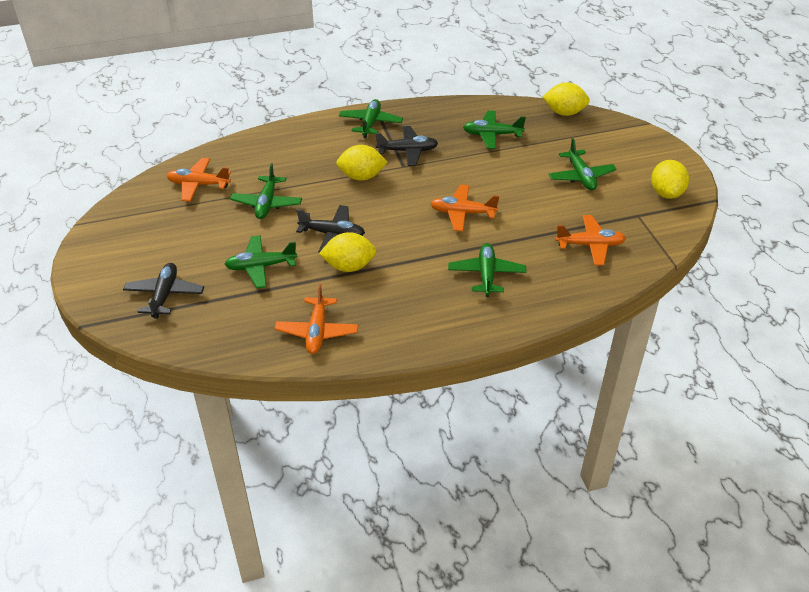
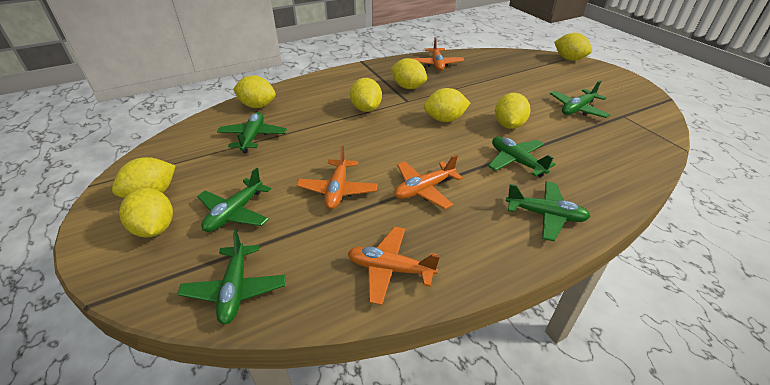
black plane: [123,263,204,319] [296,205,365,253] [375,126,438,166] = 3 -> none = 0
yellow lemon: [319,232,376,272] [336,145,388,181] [543,82,590,116] [651,160,689,199] = 4 -> [112,157,175,198] [119,188,173,238] [233,76,276,108] [350,78,382,112] [391,58,427,89] [424,88,470,122] [495,93,531,129] [554,33,592,61] = 8

